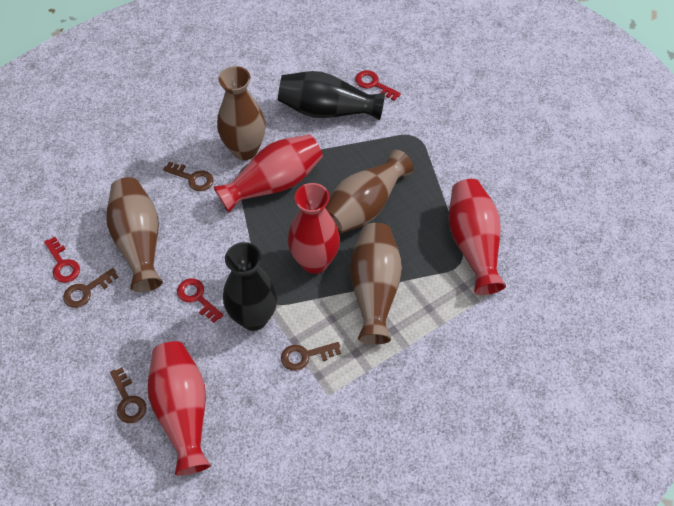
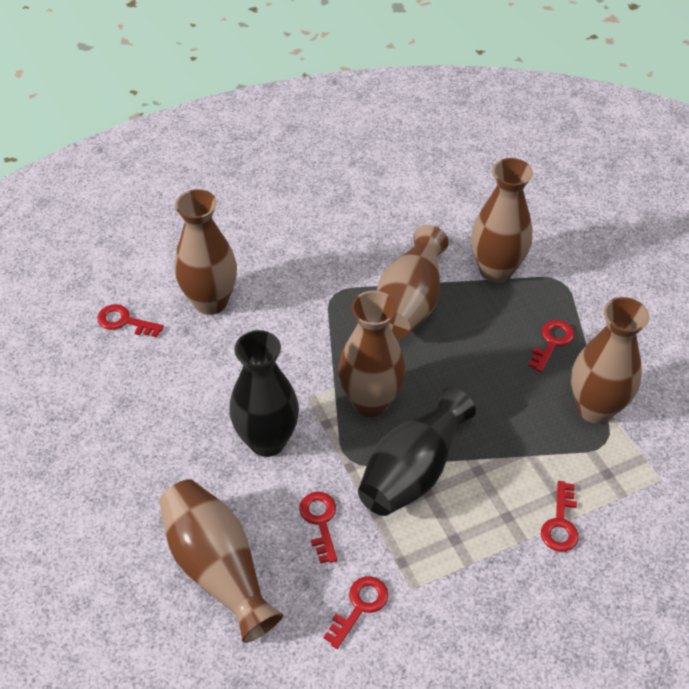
brown key: [63,268,119,308] [110,367,147,423] [163,162,213,191] [281,342,341,371] = 4 -> none = 0
brown vase: [106,177,163,292] [217,66,265,160] [325,150,413,234] [350,223,402,344] = 4 -> [159,479,283,643] [175,189,237,315] [338,291,406,417] [377,225,449,338] [471,158,533,283] [571,297,650,424] = 6
red key: [44,237,80,283] [177,278,224,323] [355,70,401,101] = 3 -> [97,304,164,337] [299,492,337,564] [323,576,388,649] [528,320,574,372] [541,481,579,552] = 5
red vase: [148,341,211,476] [214,134,323,213] [288,183,340,274] [449,179,506,295] = 4 -> none = 0

